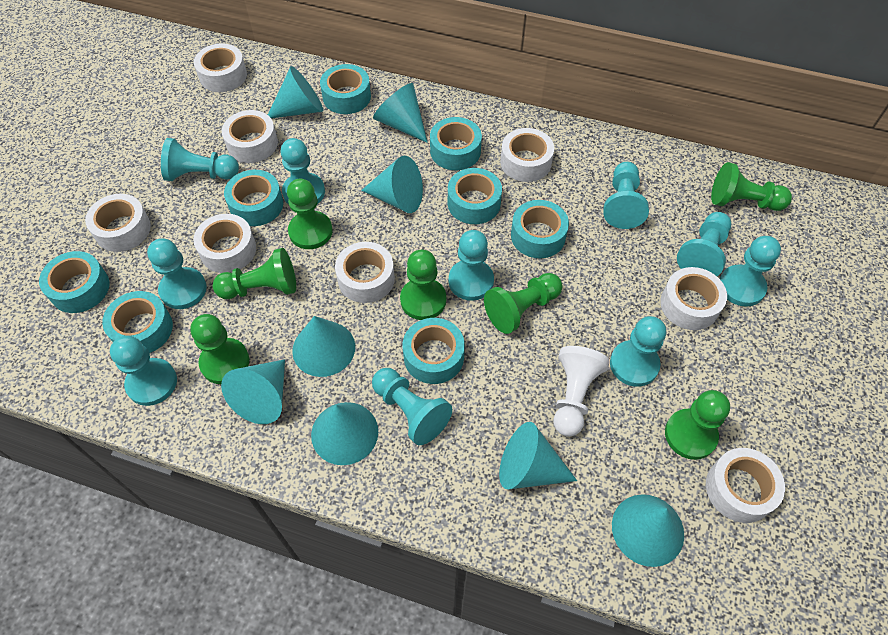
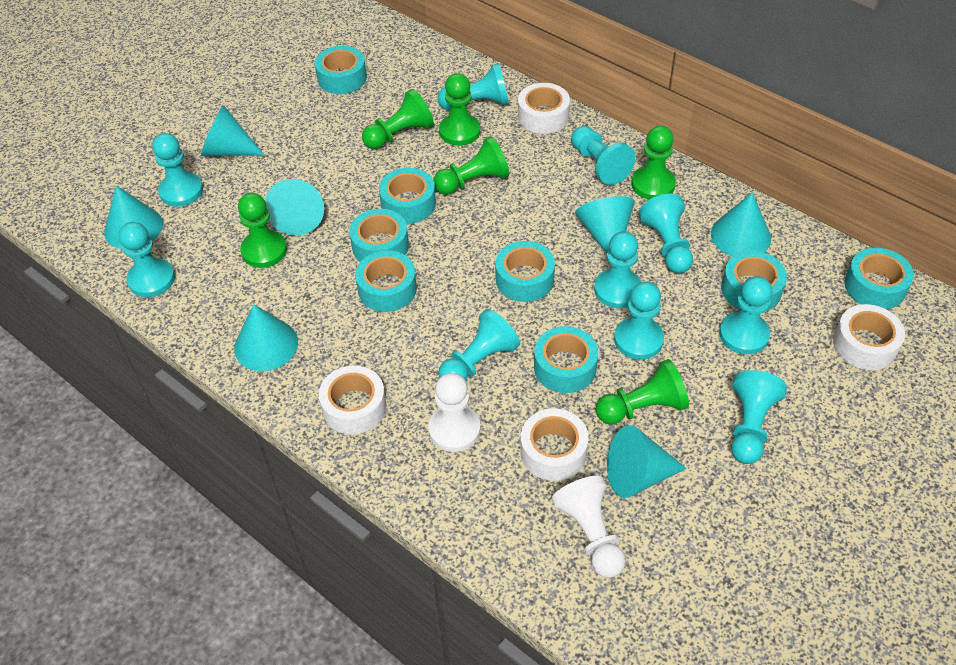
green pawn: [190,314,249,384] [213,248,296,299] [287,179,333,249] [400,250,446,320] [484,273,563,334] [665,390,730,460] [711,162,792,211] = 7 -> [238,193,287,268] [362,89,434,149] [433,136,510,195] [439,73,480,146] [596,359,689,425] [631,126,676,200] = 6
turquoise cone: [221,359,285,424] [268,66,323,118] [292,316,355,377] [311,402,378,465] [361,156,423,213] [373,83,428,143] [499,422,577,489] [612,494,684,567] = 8 -> [104,185,163,249] [201,105,264,156] [234,304,298,371] [265,179,324,235] [575,196,635,253] [607,425,687,498] [711,193,771,256] = 7
white pawn: [553,346,610,437] = 1 -> [428,373,480,452] [551,476,626,578] = 2
white tape: [85,194,151,252] [193,214,256,273] [194,43,247,92] [222,110,278,163] [335,242,395,303] [500,128,554,182] [660,267,727,330] [706,448,785,523] = 8 -> [319,366,387,435] [518,83,570,134] [520,408,588,481] [833,304,905,370] = 4

